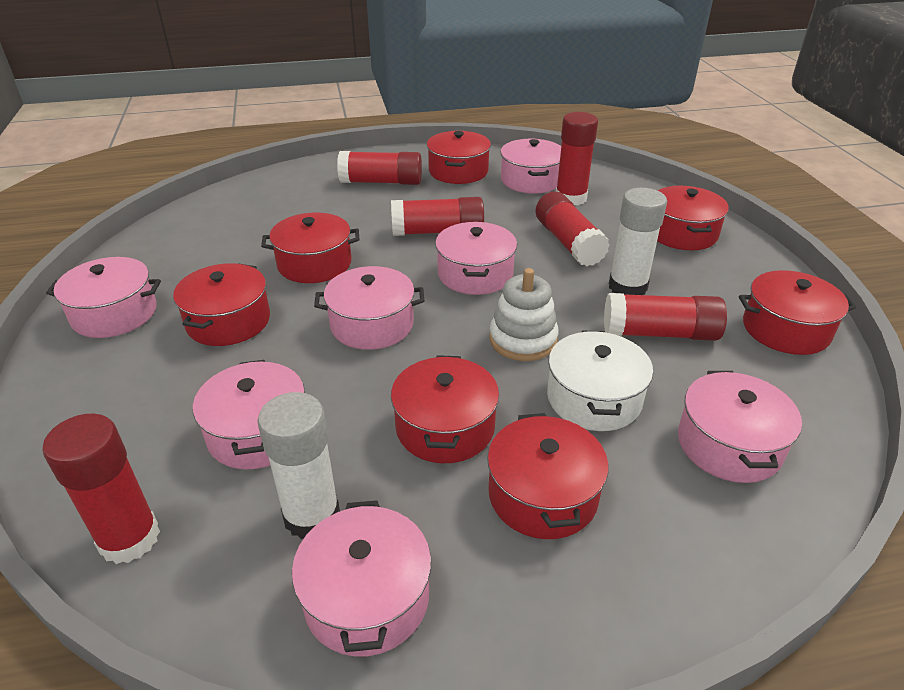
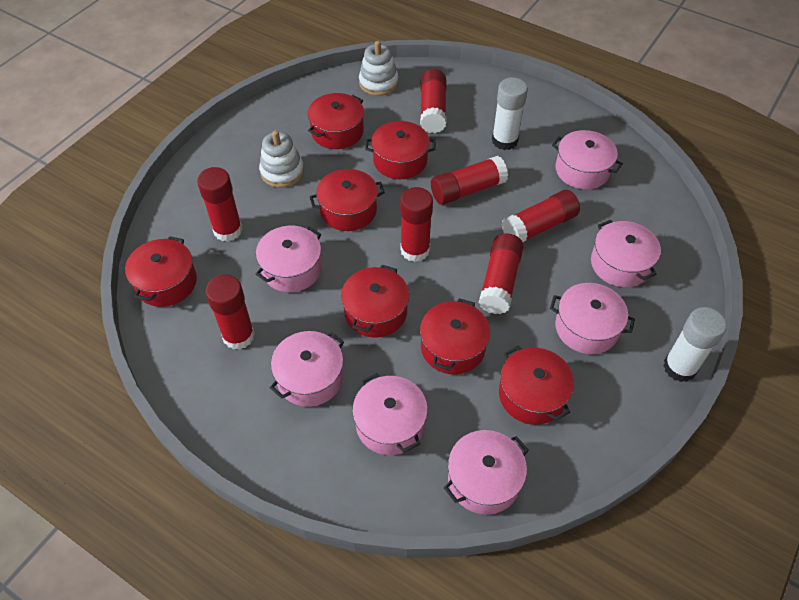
red glue stick: [42,414,160,564] [337,151,422,185] [391,197,484,236] [536,191,610,267] [556,112,598,206] [604,293,727,341] = 6 -> [197,167,243,242] [206,275,255,350] [400,187,433,262] [420,69,447,134] [431,156,508,205] [479,233,524,314] [502,190,580,242] = 7
white pot: [547,330,653,431] = 1 -> none = 0
white stacking toy: [489,268,559,361] = 1 -> [259,130,304,188] [359,41,398,96] = 2

